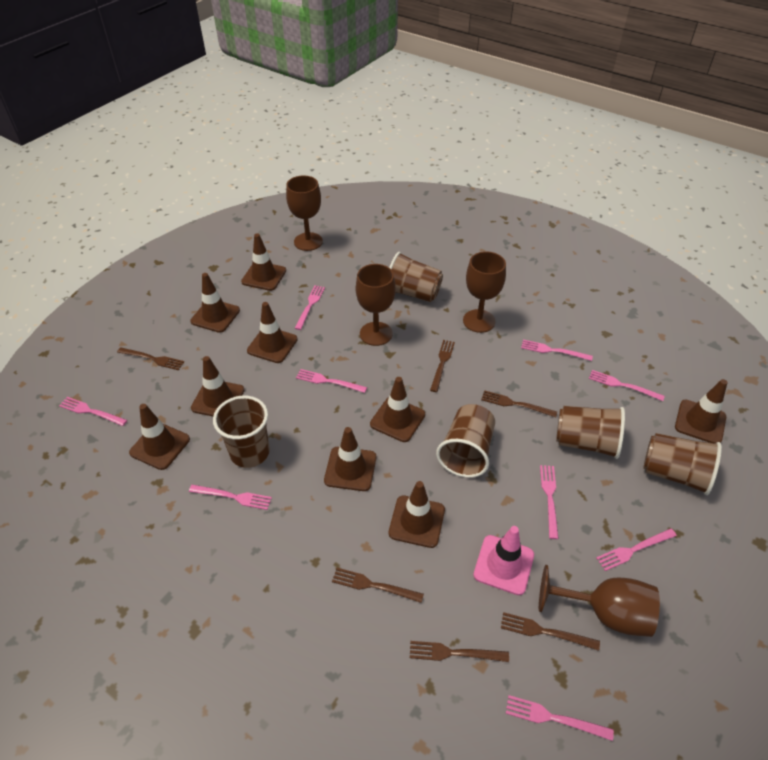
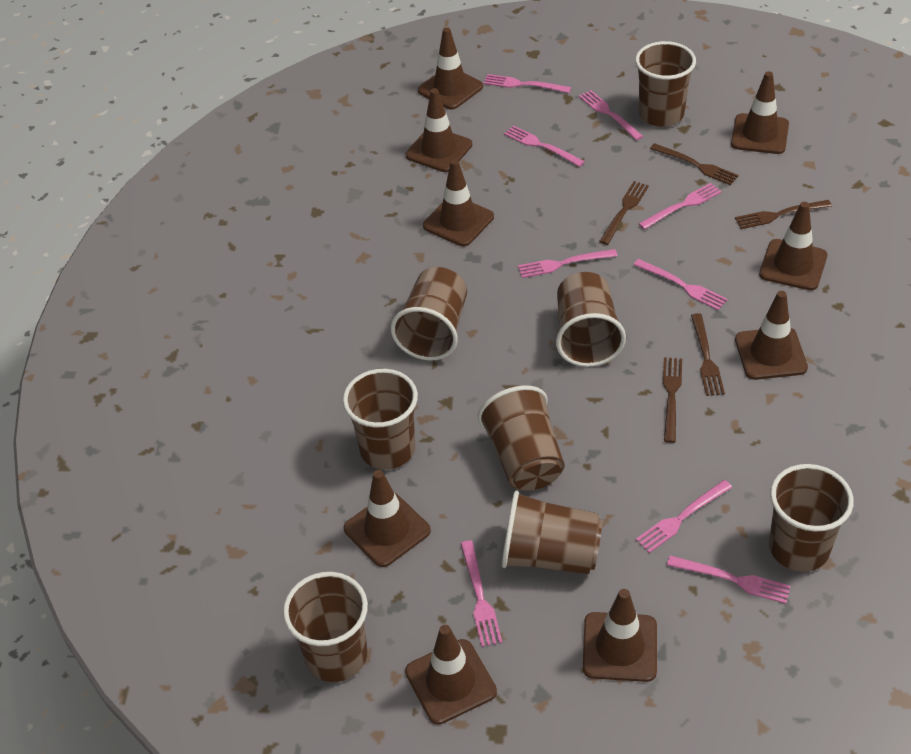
brown cup: [213,396,270,468] [389,252,443,302] [436,404,495,478] [556,406,625,459] [643,433,722,495] = 5 -> [283,572,368,682] [343,369,418,470] [391,267,467,360] [478,385,565,491] [502,491,602,574] [556,272,626,367] [635,41,696,127] [769,464,854,572] = 8
brown fork: [117,347,184,370] [332,568,424,603] [410,641,509,662] [430,340,455,392] [481,390,557,417] [501,612,600,651] = 6 -> [599,181,649,245] [650,143,738,185] [663,357,682,443] [691,313,725,396] [735,200,832,229] = 5
brown goblet: [286,175,323,251] [356,264,396,346] [463,251,506,333] [539,565,660,637] = 4 -> none = 0
pink traffic cone: [473,526,534,595] = 1 -> none = 0

